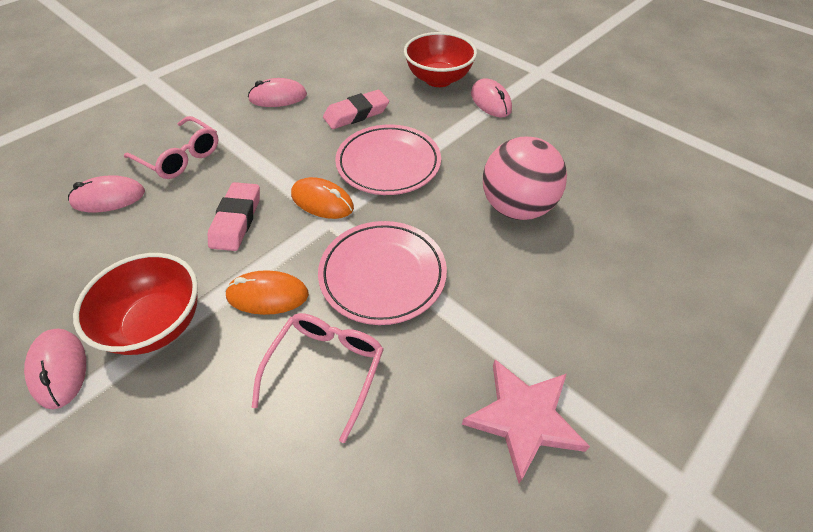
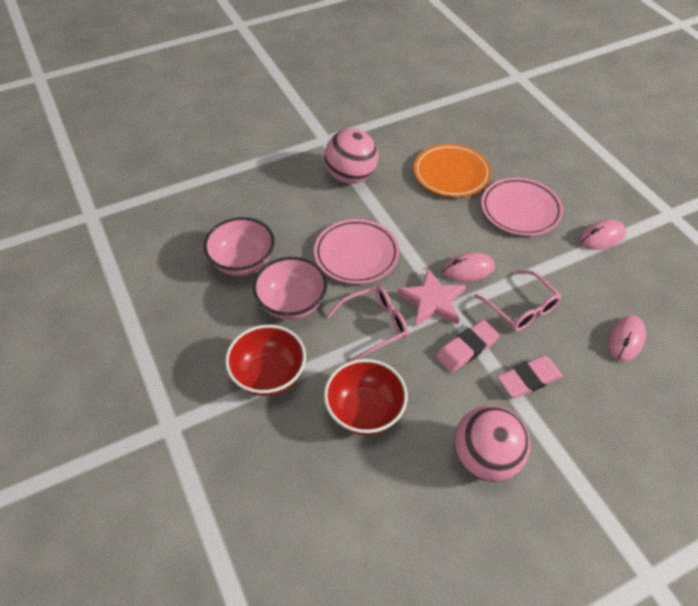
orange mouse: [225,270,309,315] [291,177,354,219] = 2 -> none = 0
orange plate: none = 0 -> [414,144,491,197] = 1
pink ball: [483,137,567,220] = 1 -> [324,129,378,184] [454,405,530,482] = 2
pink bowl: none = 0 -> [204,217,275,276] [253,257,327,320] = 2
pink mouse: [24,329,86,409] [68,175,145,212] [248,78,307,107] [471,78,512,118] = 4 -> [442,253,495,282] [579,220,626,250] [607,315,646,362] = 3

